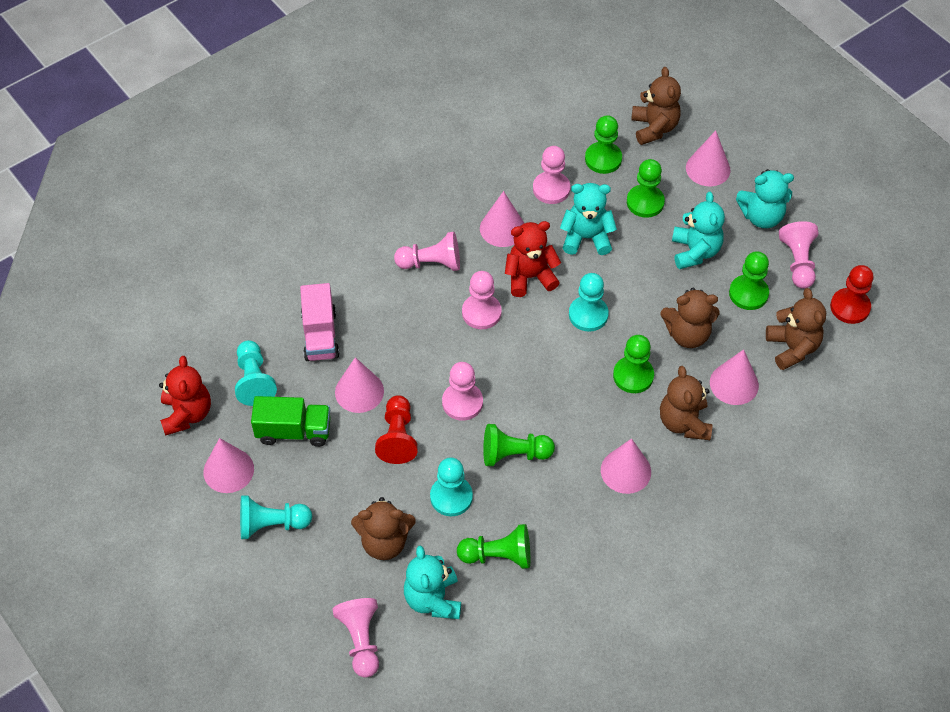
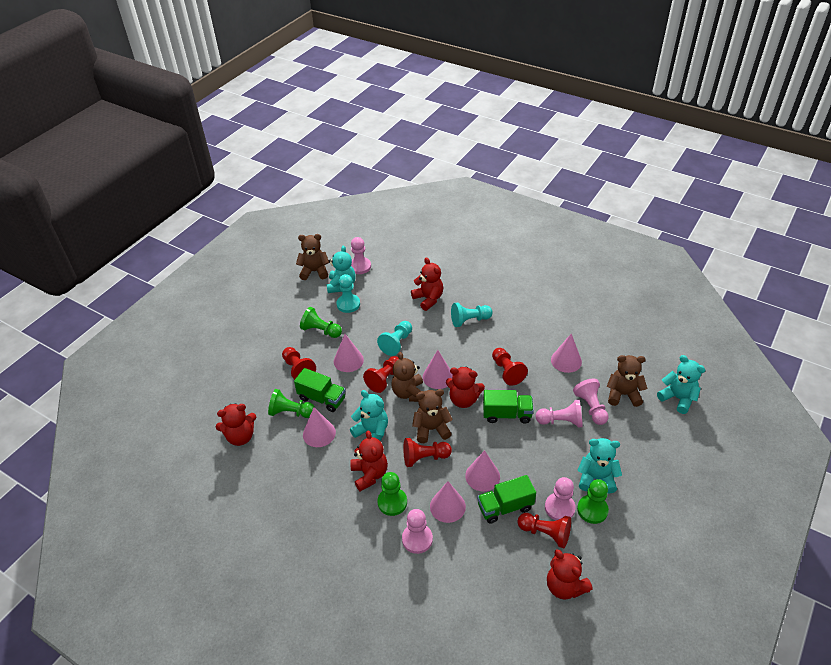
brown teddy bear: [351,497,416,560] [631,67,681,145] [660,366,712,440] [661,288,719,348] [766,288,826,370] = 5 -> [296,234,329,280] [391,352,425,402] [412,389,453,443] [607,355,647,407] = 4
green pawn: [457,524,530,569] [483,424,555,466] [585,115,622,174] [613,335,654,393] [627,159,665,218] [729,252,769,310] = 6 -> [268,389,315,418] [300,307,342,338] [377,472,407,516] [577,479,609,524] = 4
green truck: [251,396,331,447] = 1 -> [294,368,346,412] [477,475,536,524] [483,390,534,424] = 3
pink pawn: [332,598,379,678] [394,232,460,271] [442,362,483,421] [462,271,502,329] [533,146,570,204] [779,221,819,289] = 6 -> [351,237,371,274] [402,509,433,554] [536,400,583,428] [545,477,576,521] [573,378,609,425] = 5
pink truck: [300,283,340,361] = 1 -> none = 0
red pawn: [375,395,418,464] [830,265,874,324] = 2 -> [282,347,316,380] [363,356,399,393] [403,438,452,467] [492,348,528,386] [518,513,571,548] = 5
red teddy bear: [159,356,211,436] [505,221,561,297] = 2 -> [216,403,256,446] [350,431,388,491] [411,258,443,311] [446,367,485,408] [547,549,593,600] = 5
turquoise pawn: [235,340,277,406] [240,495,312,539] [430,457,473,516] [569,273,609,332] = 4 -> [336,274,360,313] [377,321,412,356] [451,303,493,327] = 3

